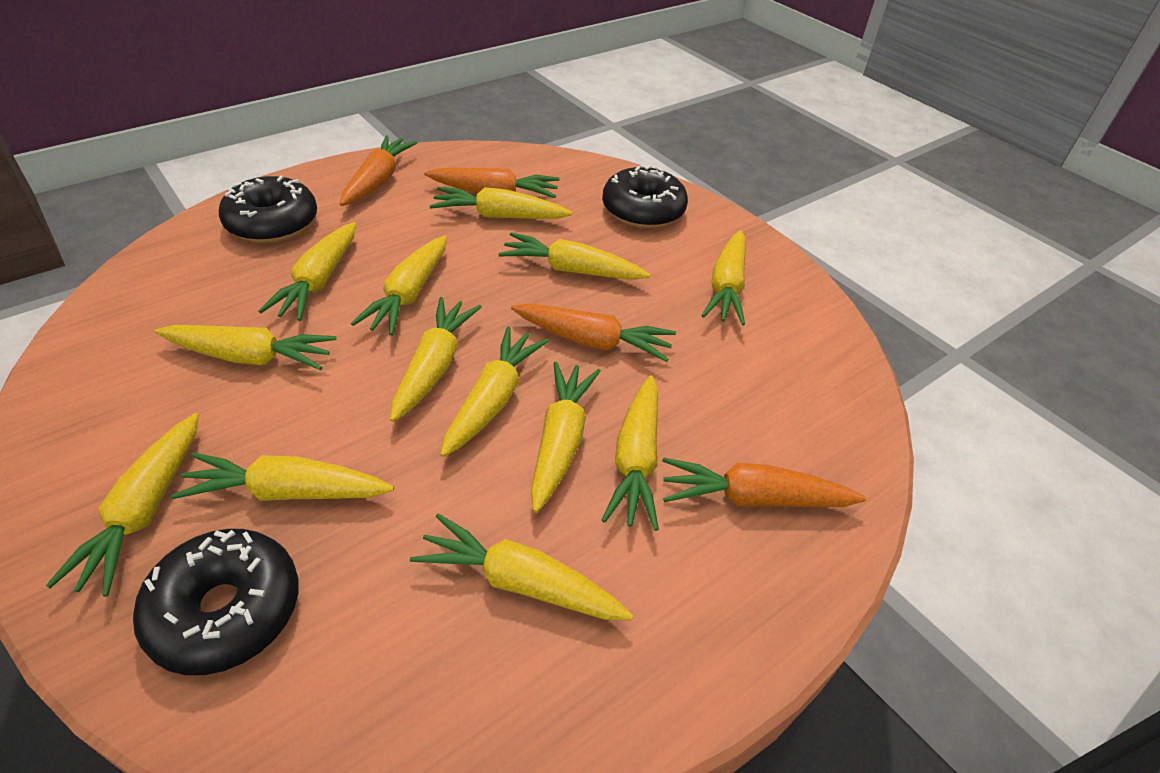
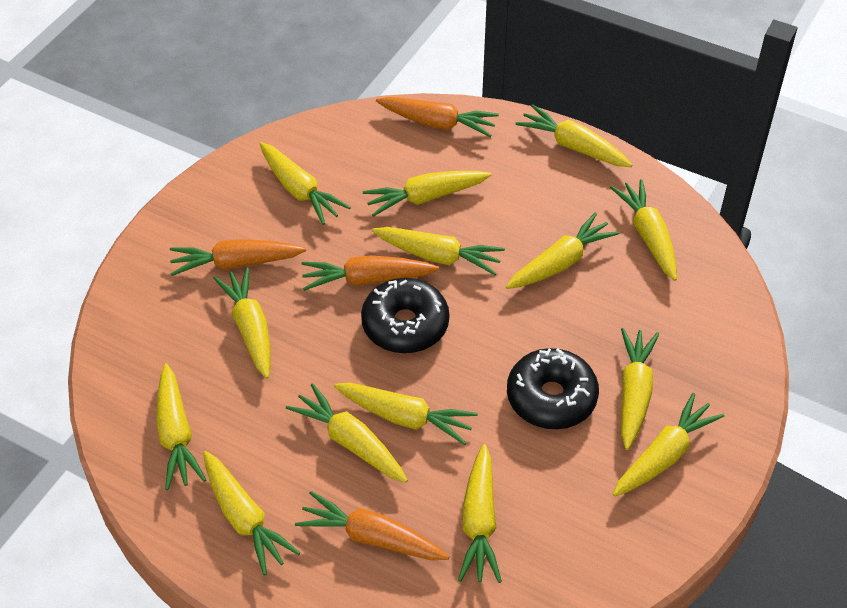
black donut: [133,529,299,675] [218,176,317,243] [602,165,688,228] = 3 -> [361,278,449,353] [507,348,599,429] = 2
yellow carrot: [46,413,199,597] [155,325,336,370] [171,453,394,501] [258,222,356,321] [351,236,447,336] [390,297,482,422] [410,513,633,620] [429,187,572,219] [440,327,549,457] [498,232,651,280] [531,362,600,513] [602,375,659,531] [701,230,746,325] = 13 -> [156,363,206,490] [203,451,300,576] [213,267,271,379] [260,142,351,225] [286,383,408,483] [334,383,478,445] [363,171,491,217] [372,227,505,275] [458,444,502,583] [506,213,619,289] [516,104,633,167] [610,179,677,281] [613,393,725,496] [621,328,659,450] = 14

